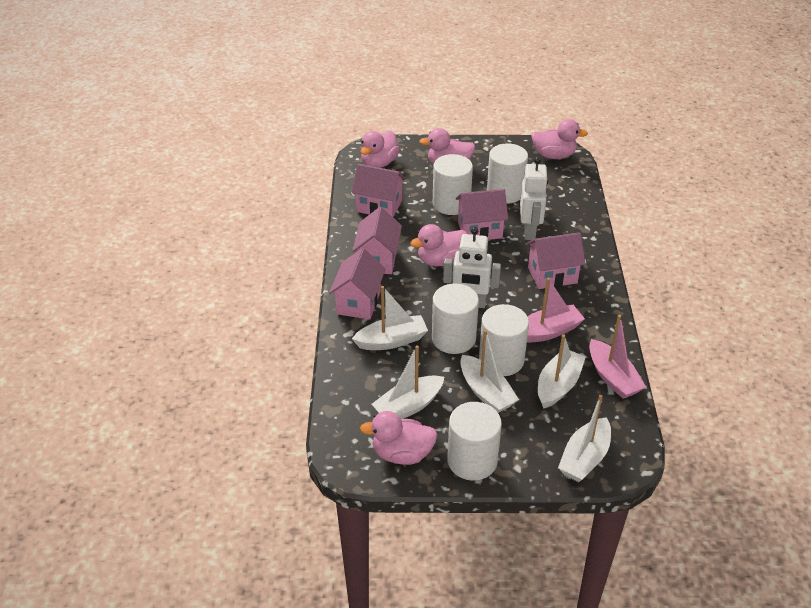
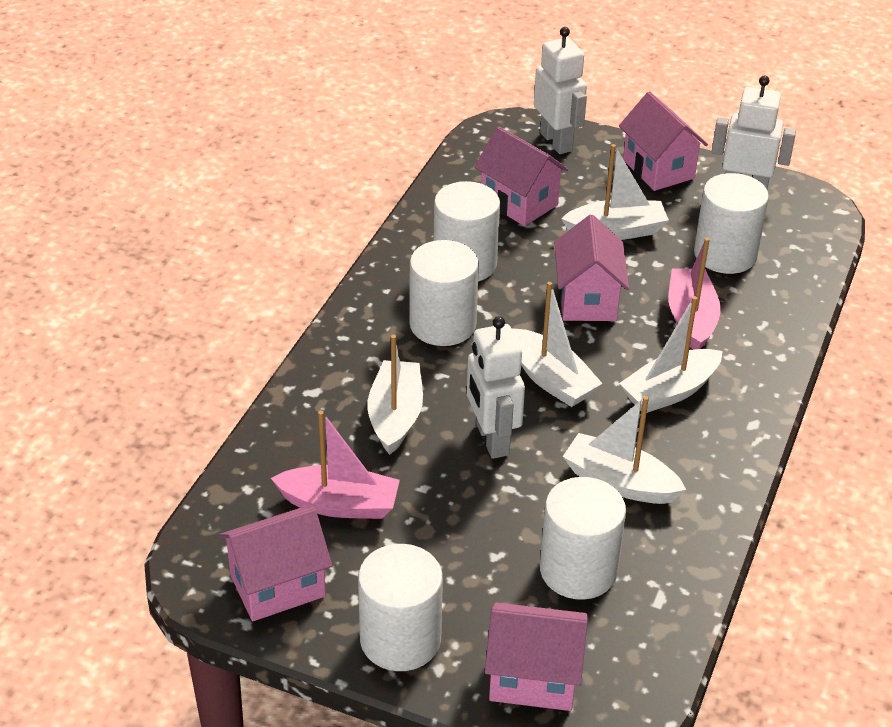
pink duck: [360,131,400,168] [360,411,438,465] [410,224,467,266] [419,128,475,164] [531,119,588,159] = 5 -> none = 0
white robot: [443,227,501,308] [520,157,548,240] = 2 -> [467,316,525,459] [534,27,587,154] [712,76,796,189] = 3

